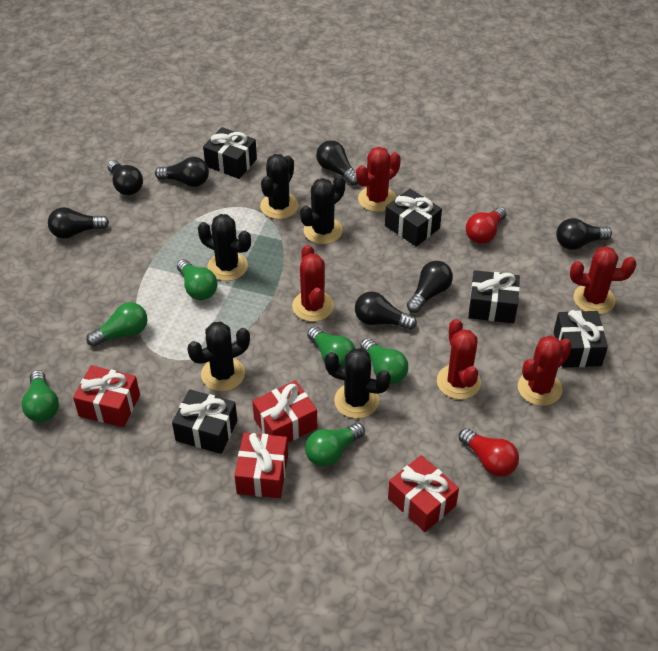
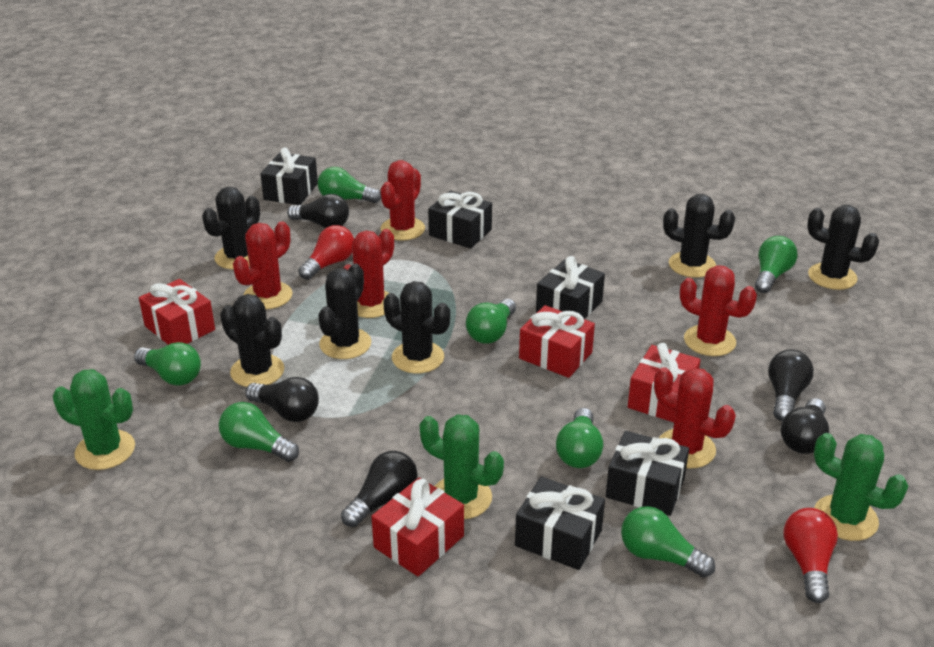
black cactus: [187,322,250,391] [198,214,251,281] [260,154,299,219] [300,175,345,244] [325,348,391,419] = 5 -> [202,186,260,270] [220,294,284,387] [318,264,371,359] [383,281,450,374] [663,194,735,278] [807,205,879,290] = 6
black light bulb: [48,207,109,239] [107,160,143,195] [155,157,209,187] [316,140,358,185] [355,292,417,330] [407,261,453,313] [556,218,612,250] = 7 -> [246,377,319,422] [287,194,349,228] [341,451,418,527] [768,349,814,421] [781,398,829,454] = 5
green cactus: none = 0 -> [53,369,135,470] [419,415,504,519] [814,433,908,541] = 3
green light bulb: [21,370,59,422] [86,302,147,347] [177,259,217,300] [305,423,365,467] [307,327,356,366] [360,338,408,384] = 6 -> [134,342,201,386] [219,402,299,462] [318,167,381,203] [466,299,516,344] [556,408,603,468] [621,506,715,578] [755,236,797,293] = 7

